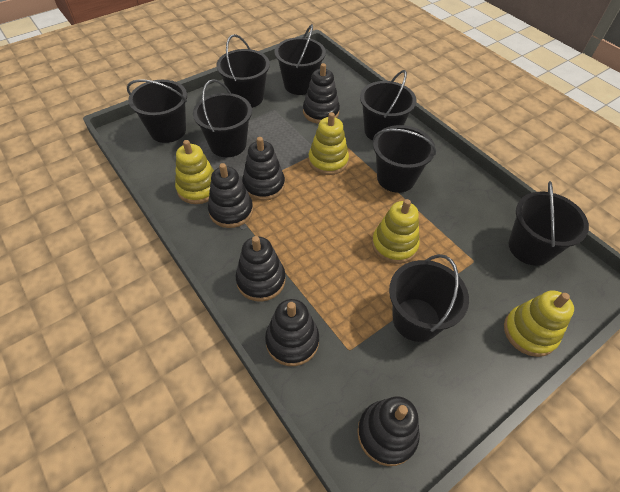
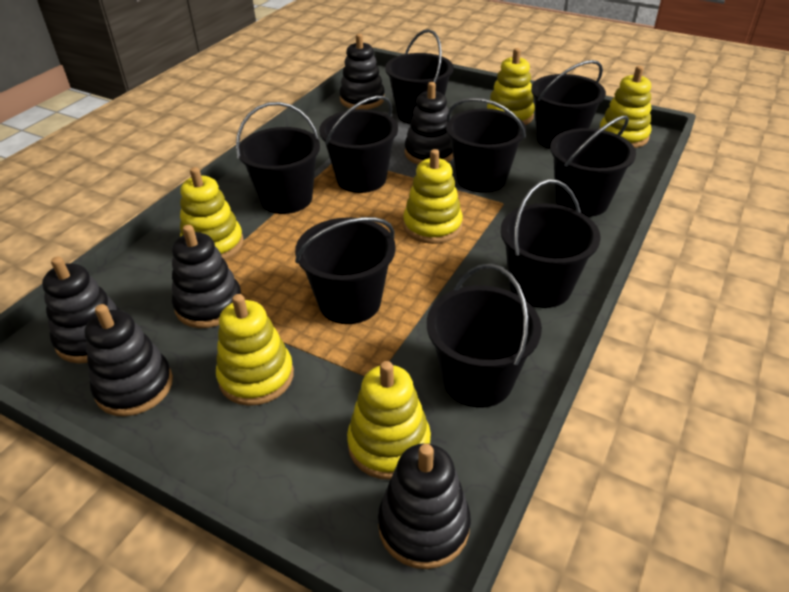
black bucket: [127,79,187,143] [193,79,252,157] [217,34,270,108] [275,24,326,95] [360,70,416,141] [373,125,436,193] [389,254,469,342] [508,181,589,266] = 8 -> [236,102,320,214] [295,217,396,324] [319,96,398,193] [385,29,453,124] [427,264,542,408] [446,98,526,193] [501,179,601,308] [531,60,606,149] [550,115,636,217] = 9
yellow stacking toy: [175,140,214,204] [308,112,349,175] [372,199,420,264] [504,290,574,357] = 4 -> [180,167,244,260] [216,294,294,406] [347,361,431,479] [403,149,463,244] [487,48,535,125] [599,66,651,148] = 6

